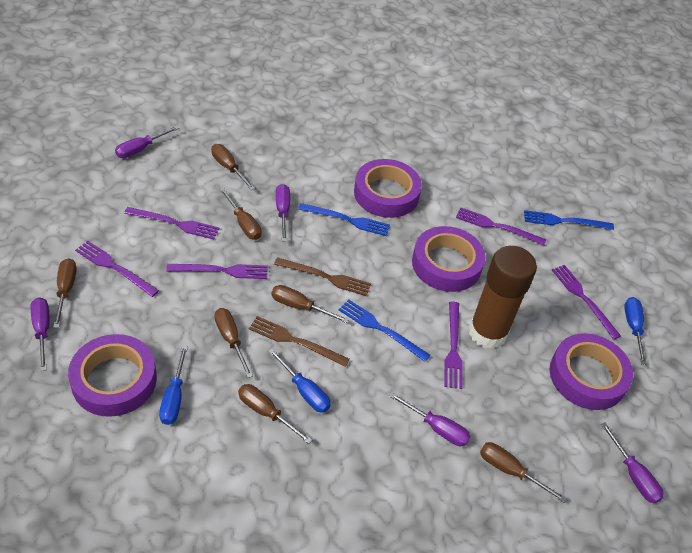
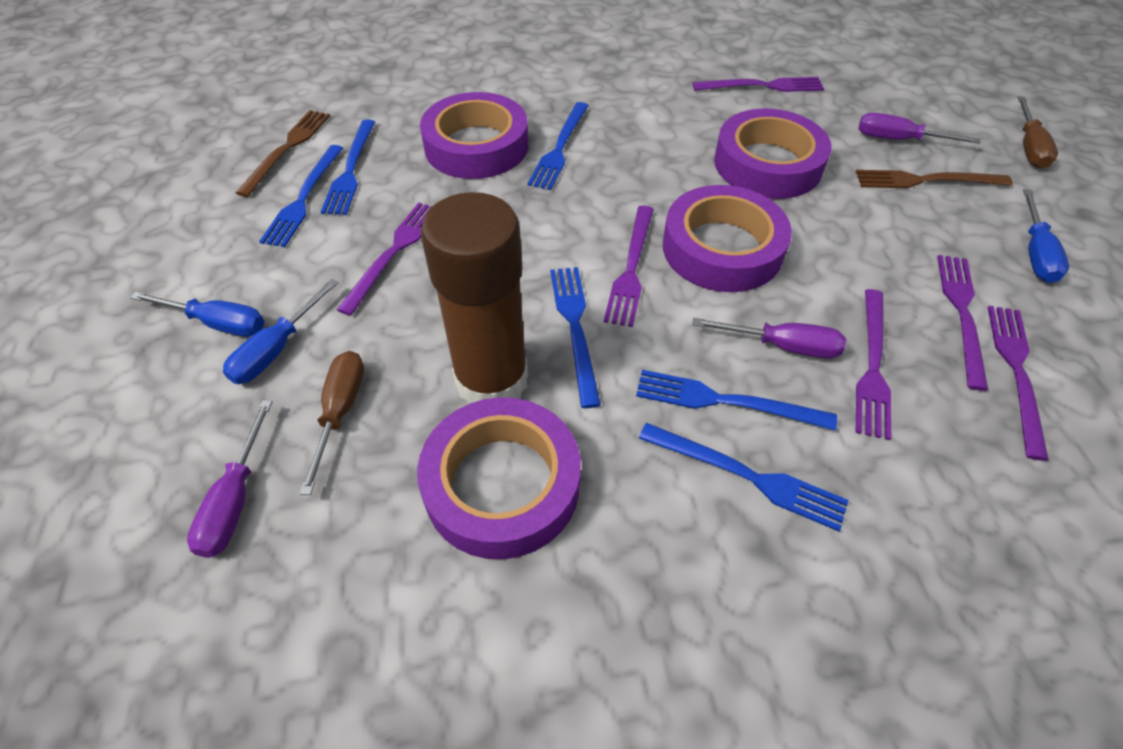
blue fork: [298,203,390,236] [339,299,431,362] [524,210,614,230] = 3 -> [259,145,343,247] [321,120,375,215] [527,102,589,190] [550,267,601,408] [636,370,837,431] [639,423,849,531] = 6
brown screwdriver: [53,258,77,328] [211,144,255,190] [214,308,253,378] [220,188,261,240] [238,384,312,444] [271,285,349,323] [480,442,566,503] = 7 -> [300,351,364,495] [1018,96,1058,168] = 2
purple screwdriver: [31,297,50,371] [115,126,179,158] [276,184,290,242] [389,392,471,446] [601,422,664,504] = 5 -> [187,400,273,558] [692,318,846,359] [858,113,980,144] = 3

